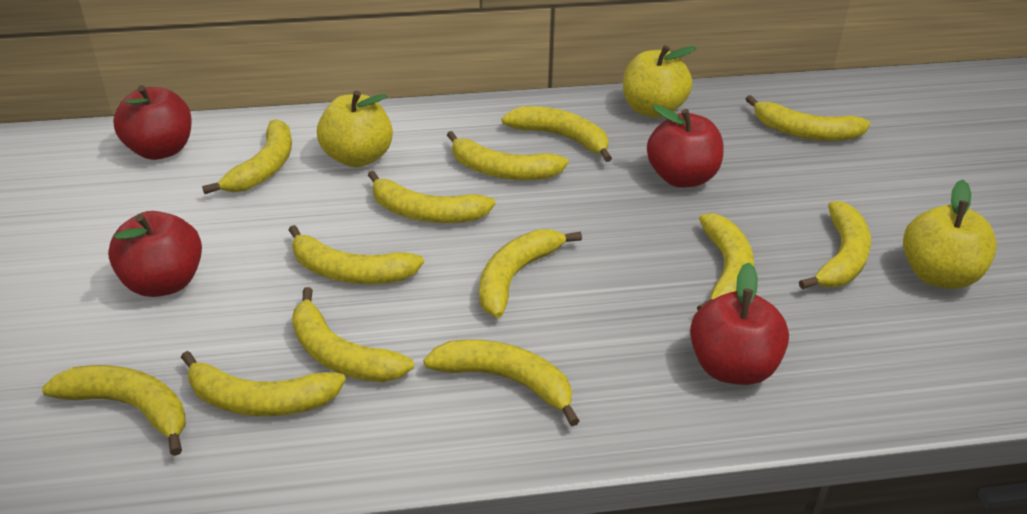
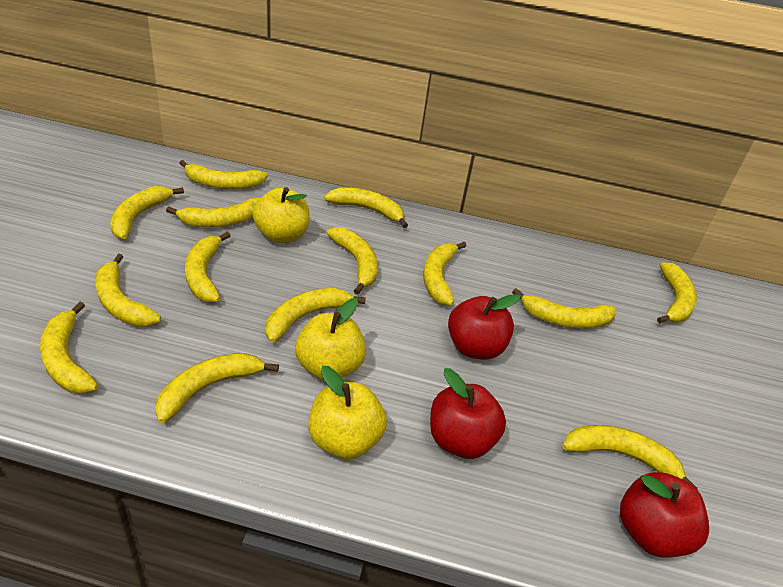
red apple: [108,211,202,297] [113,85,192,160] [647,105,724,188] [690,262,789,385] = 4 -> [430,368,506,459] [448,294,521,360] [620,472,709,558] = 3
yellow banana: [42,365,186,456] [181,351,346,416] [202,119,292,194] [289,225,424,284] [292,287,414,382] [368,171,495,223] [423,340,579,426] [447,131,569,180] [479,229,582,318] [501,106,612,162] [697,213,754,310] [746,95,870,141] [799,201,871,289] = 13 -> [40,302,98,394] [95,254,161,326] [110,186,184,239] [155,353,279,423] [166,198,260,227] [180,160,268,189] [185,232,231,302] [266,288,366,342] [324,188,408,228] [326,227,378,295] [423,242,466,306] [512,288,616,328] [562,425,698,489] [657,262,697,324] = 14

